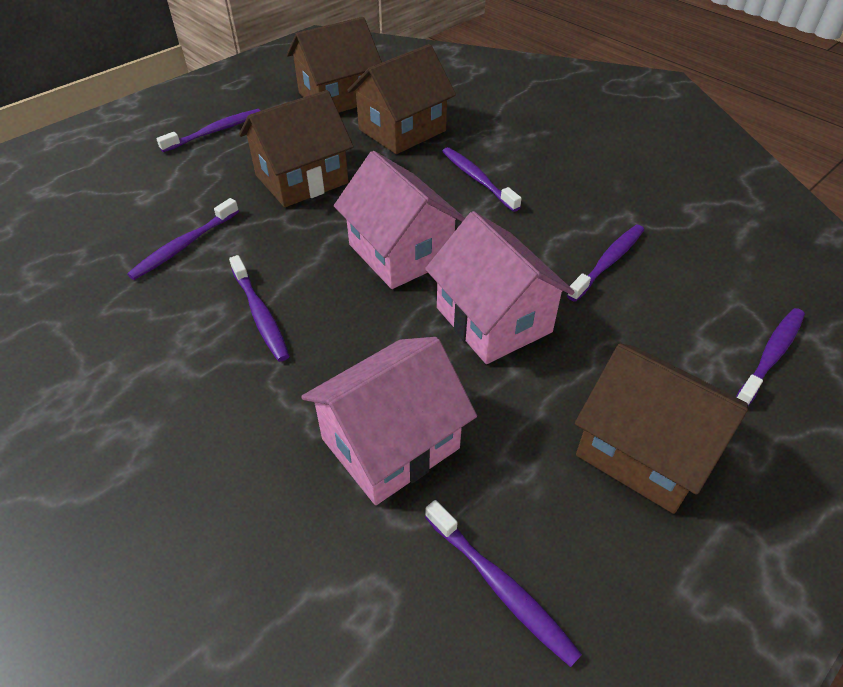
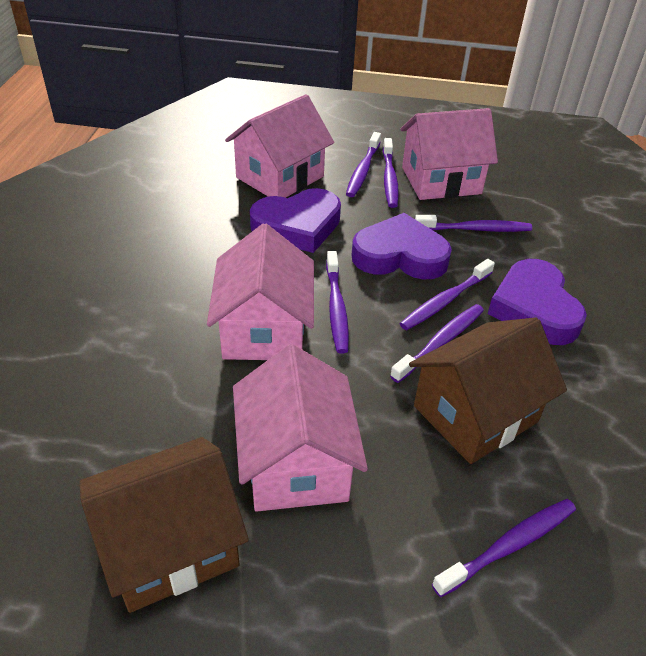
brown house: [239,90,354,207] [287,17,382,113] [347,44,456,154] [575,344,748,514] = 4 -> [79,437,249,613] [409,317,567,464] = 2
pink house: [301,337,477,505] [334,151,465,289] [425,211,574,364] = 3 -> [207,224,314,360] [225,94,334,198] [233,344,368,511] [400,108,498,200] = 4
purple heart: none = 0 -> [250,188,341,253] [351,213,452,280] [488,259,587,345] = 3

